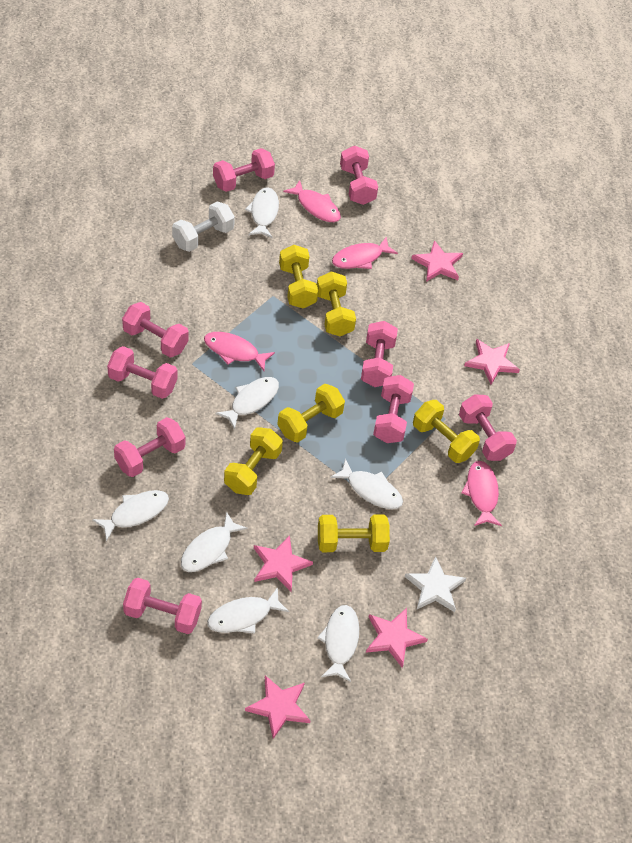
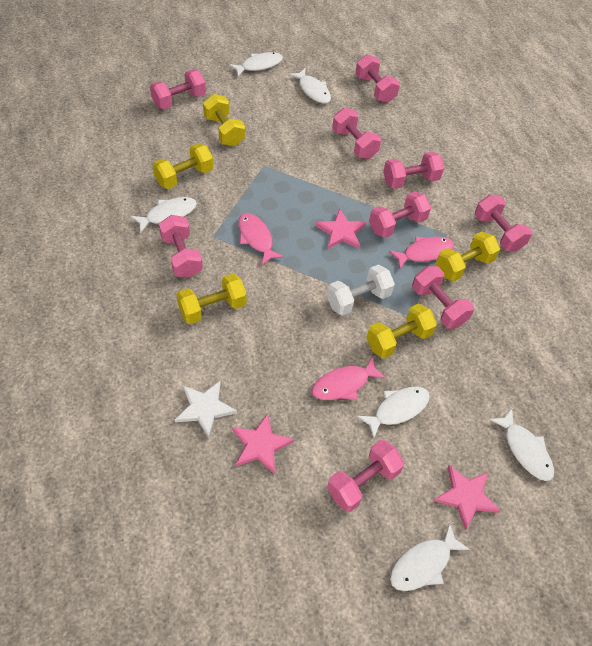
pink fish: [204,332,275,371] [283,180,341,222] [332,237,398,269] [461,461,502,526] = 4 -> [238,213,284,265] [312,357,386,400] [389,237,454,270] = 3
pink star: [245,675,311,739] [254,535,313,592] [366,608,428,668] [411,240,463,282] [464,339,520,385] = 5 -> [232,413,294,474] [315,209,366,249] [434,465,501,530] = 3
white fish: [92,490,169,541] [181,512,248,572] [207,587,289,633] [215,377,279,429] [245,187,279,238] [317,605,359,682] [330,459,403,509] = 7 -> [131,197,197,234] [229,52,283,76] [289,69,331,104] [357,386,430,439] [390,523,470,591] [489,409,554,481] = 6
yellow dumbbell: [224,427,283,495] [277,384,345,443] [279,245,318,308] [317,271,356,337] [318,515,390,552] [413,400,480,463] = 6 -> [152,143,214,189] [176,274,247,324] [203,94,245,146] [366,303,437,359] [436,231,500,281] = 5

